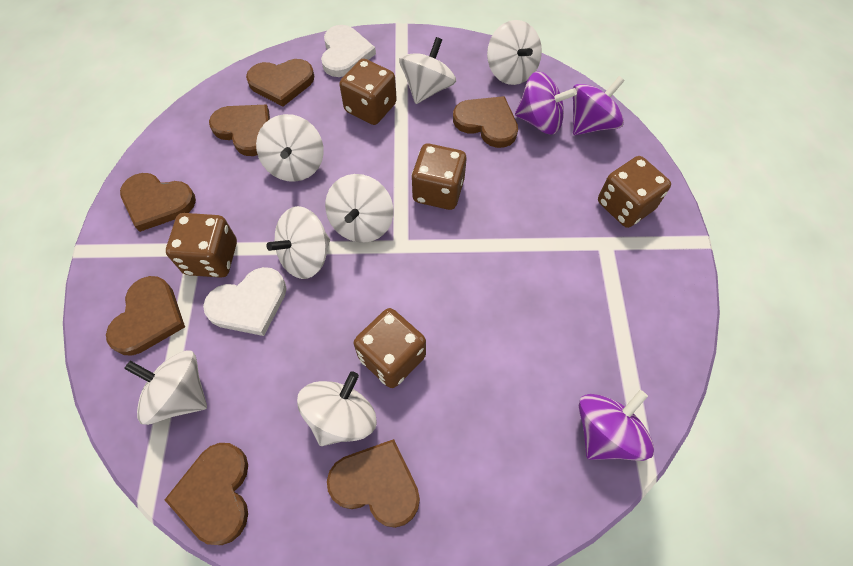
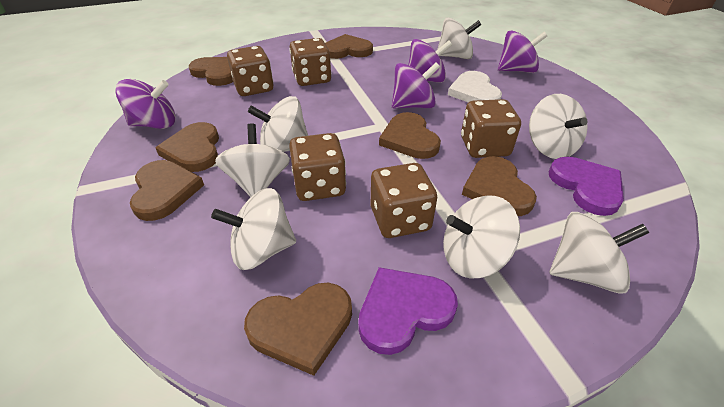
purple heart: none = 0 -> [358,267,458,355] [549,157,624,216] = 2
purple spinning top: [515,72,577,135] [573,76,625,135] [579,390,654,461] = 3 -> [115,79,175,129] [392,62,440,108] [408,39,452,83] [498,30,547,73] = 4
white heart: [203,267,287,336] [321,25,376,77] = 2 -> [448,71,502,103] = 1

